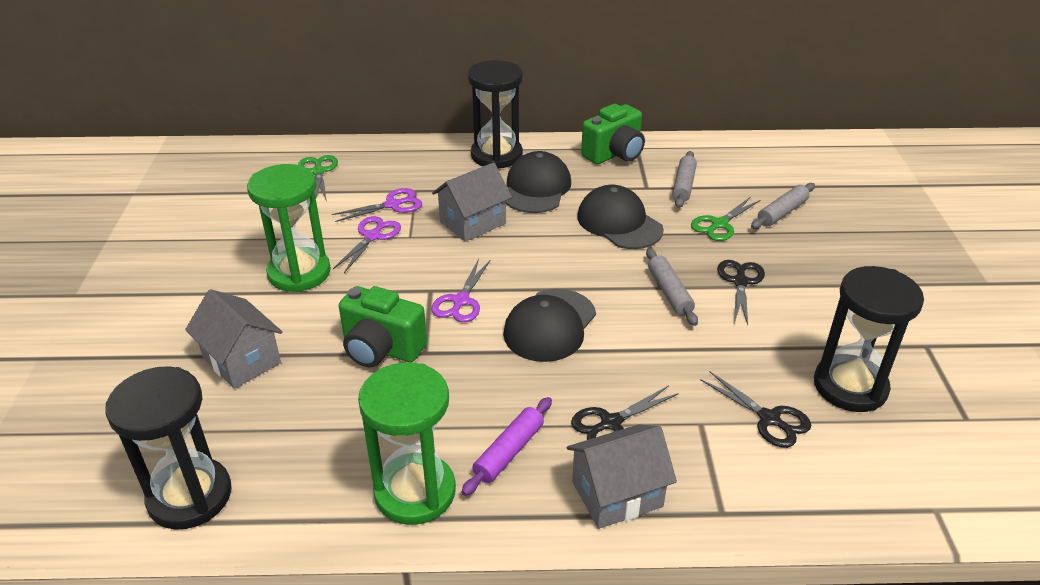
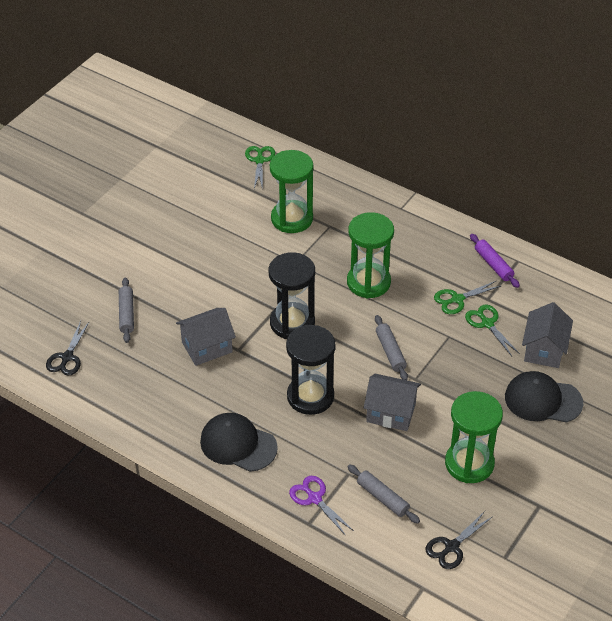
black cap: [503,289,596,362] [506,151,571,213] [577,185,664,249] = 3 -> [200,413,278,472] [505,371,583,423] = 2
black hourglass: [105,366,232,530] [468,60,523,169] [814,266,924,412] = 3 -> [269,252,315,339] [286,325,336,415] = 2
black scissors: [571,385,679,440] [700,372,812,448] [717,260,765,325] = 3 -> [46,321,90,375] [426,511,492,569] = 2
green camera: [339,286,427,367] [581,104,645,164] = 2 -> none = 0
green hourglass: [247,164,331,292] [358,363,456,525] = 2 -> [270,150,313,233] [347,212,394,298] [445,391,503,483] = 3
green scissors: [298,155,338,199] [691,197,760,241] = 2 -> [245,146,275,190] [434,281,501,314] [465,304,520,356] = 3
purple scissors: [332,188,422,222] [333,216,401,273] [431,259,491,322] = 3 -> [289,476,354,536] = 1

